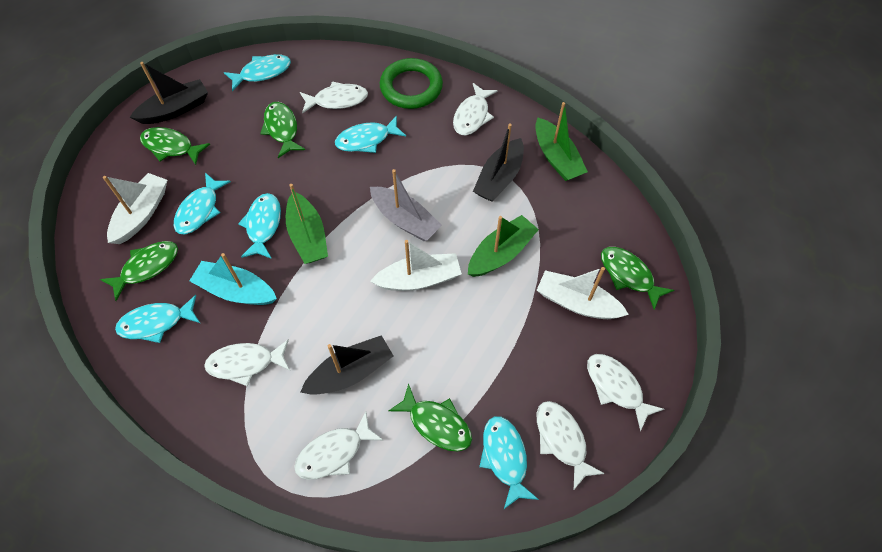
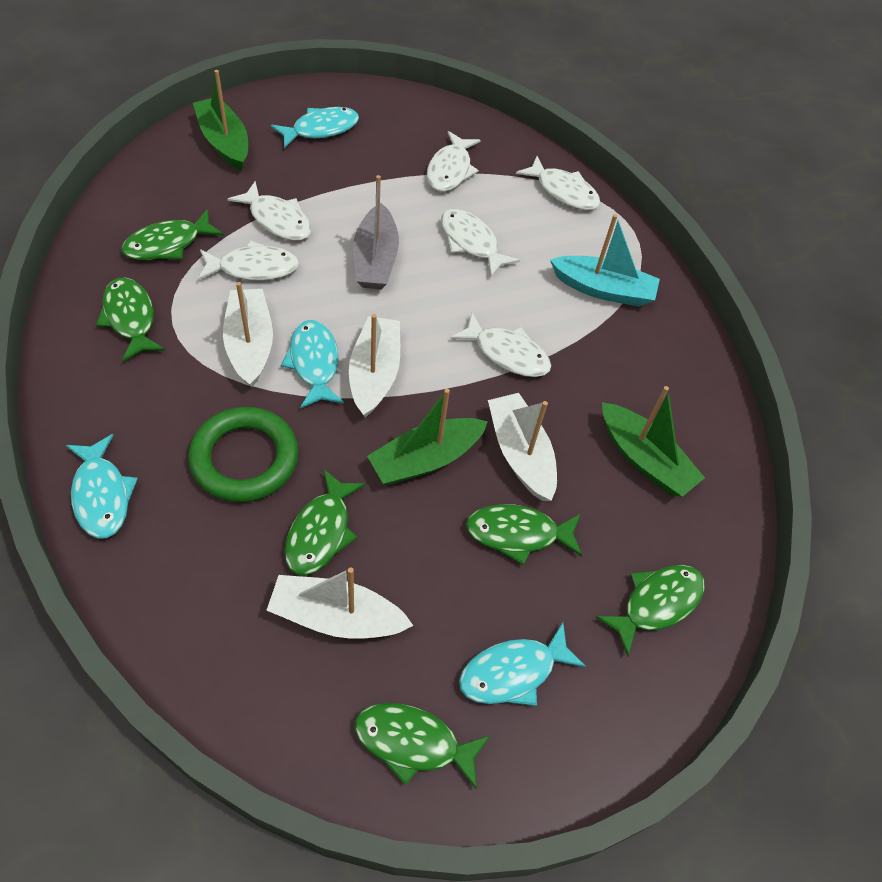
black boat: [130,62,208,124] [300,335,394,395] [473,123,524,202] = 3 -> none = 0
green fish: [100,241,178,301] [140,127,210,165] [260,102,305,158] [388,383,472,452] [601,247,674,310] = 5 -> [96,277,165,362] [121,209,224,260] [285,469,366,576] [355,703,491,790] [466,504,582,565] [595,565,705,657] = 6
turquoise fish: [115,295,200,343] [174,173,231,234] [224,54,291,91] [238,193,281,259] [335,115,406,153] [479,416,539,509] = 6 -> [66,434,138,539] [271,107,359,149] [281,320,344,409] [459,622,586,706] = 4
white boat: [103,173,167,244] [370,240,462,291] [537,267,629,319] = 3 -> [223,282,273,387] [266,567,413,639] [349,314,400,418] [488,393,557,501] = 4

